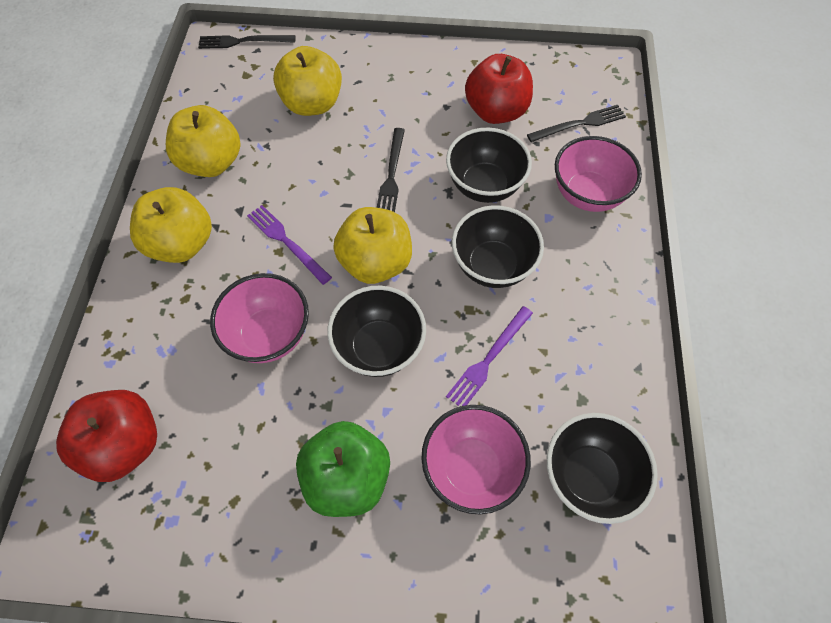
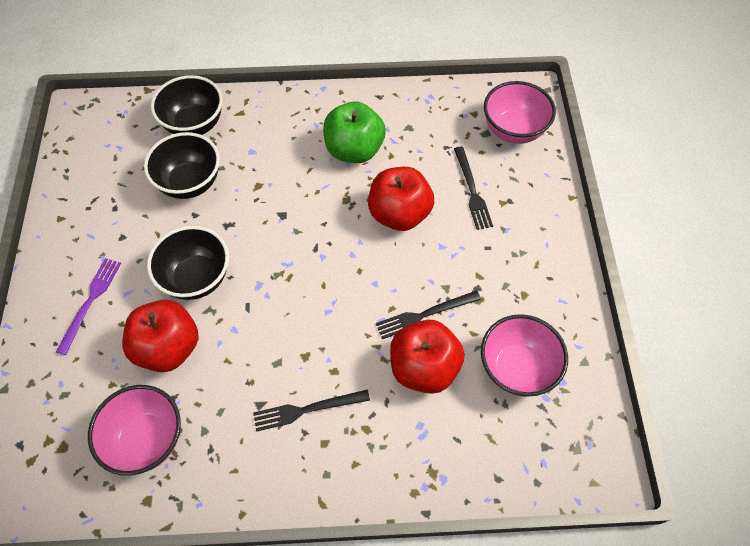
black bowl: [327,286,426,377] [446,128,532,203] [452,205,544,288] [547,413,658,524] = 4 -> [144,132,220,199] [147,226,229,300] [151,75,223,135] = 3
purple fork: [247,205,332,285] [446,306,533,406] = 2 -> [56,258,121,355] = 1
red apple: [56,390,157,482] [465,54,533,124] = 2 -> [122,300,199,372] [368,167,434,231] [390,320,465,394] = 3
yellow apple: [130,187,212,263] [166,105,240,177] [273,46,342,116] [333,207,412,284] = 4 -> none = 0

